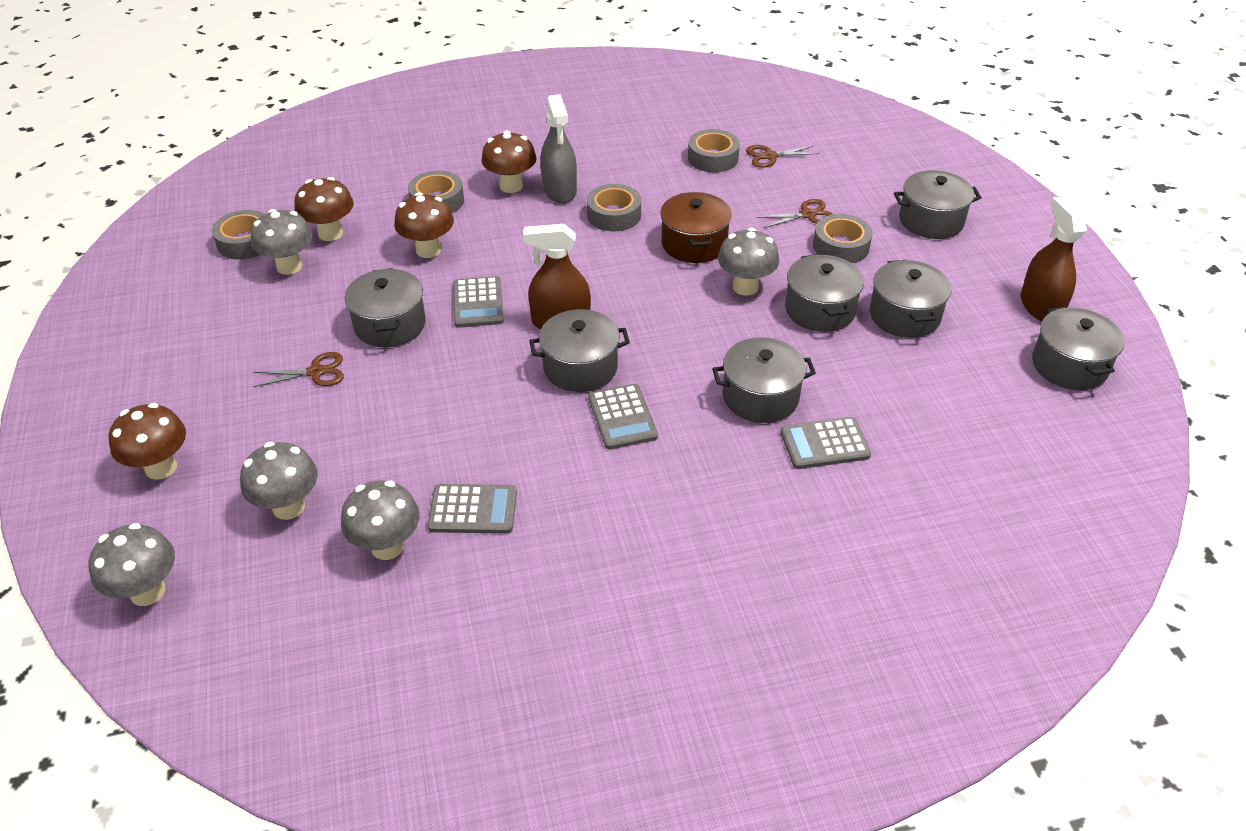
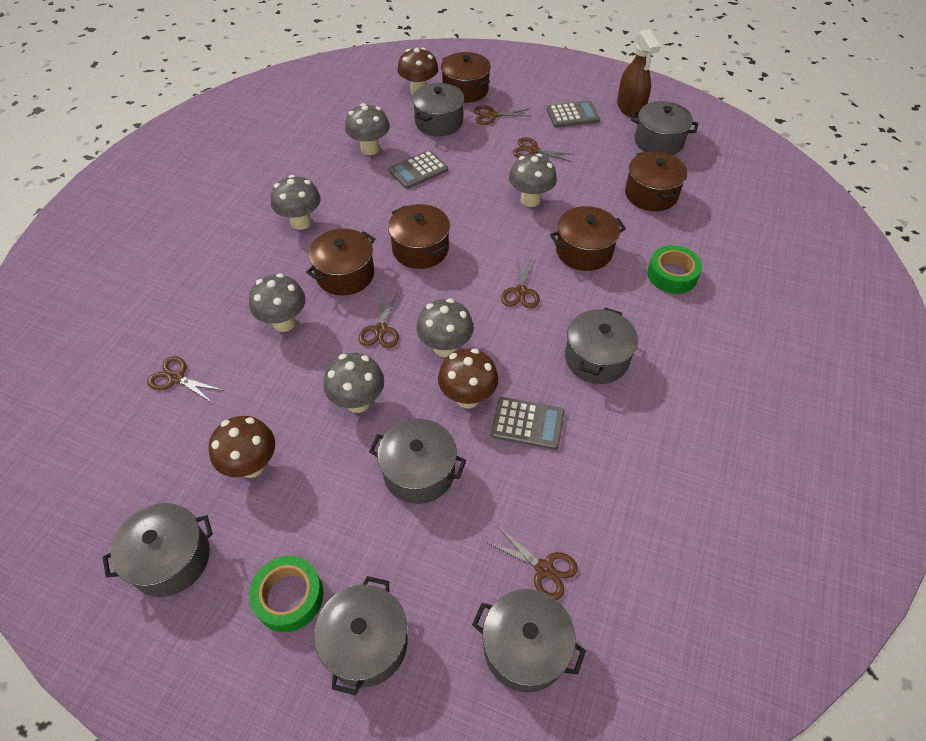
brown mushroom: [108,403,186,480] [295,177,354,241] [394,192,454,258] [481,130,537,193] = 4 -> [209,416,275,478] [397,48,438,95] [438,348,498,408] = 3
brown pot: [660,192,732,263] = 1 -> [306,229,375,295] [388,204,450,269] [441,52,491,103] [550,206,626,271] [625,151,687,211] = 5
brown scissors: [253,352,344,387] [746,145,819,168] [757,199,833,228] = 3 -> [147,356,224,403] [358,293,399,348] [474,105,529,125] [486,527,578,600] [501,258,540,309] [513,138,572,162] = 6
brown spray bottle: [523,224,591,329] [1021,196,1087,321] = 2 -> [617,29,661,118] = 1
green tape: none = 0 -> [249,556,323,632] [647,245,702,294] = 2
grey calculator: [427,484,517,534] [453,276,504,328] [588,384,658,450] [780,417,871,469] = 4 -> [389,150,448,189] [491,397,565,450] [547,101,600,128] = 3
grey mushroom: [88,523,175,606] [240,442,318,520] [251,209,312,275] [341,480,420,560] [718,228,779,296] = 5 -> [249,273,306,332] [271,175,321,230] [323,353,384,413] [345,103,390,155] [417,299,474,357] [509,153,557,207] = 6
grey spray bottle: [541,94,577,203] = 1 -> none = 0
grey tape: [212,210,264,260] [408,170,464,213] [587,184,641,231] [688,129,740,172] [813,214,873,263] = 5 -> none = 0

